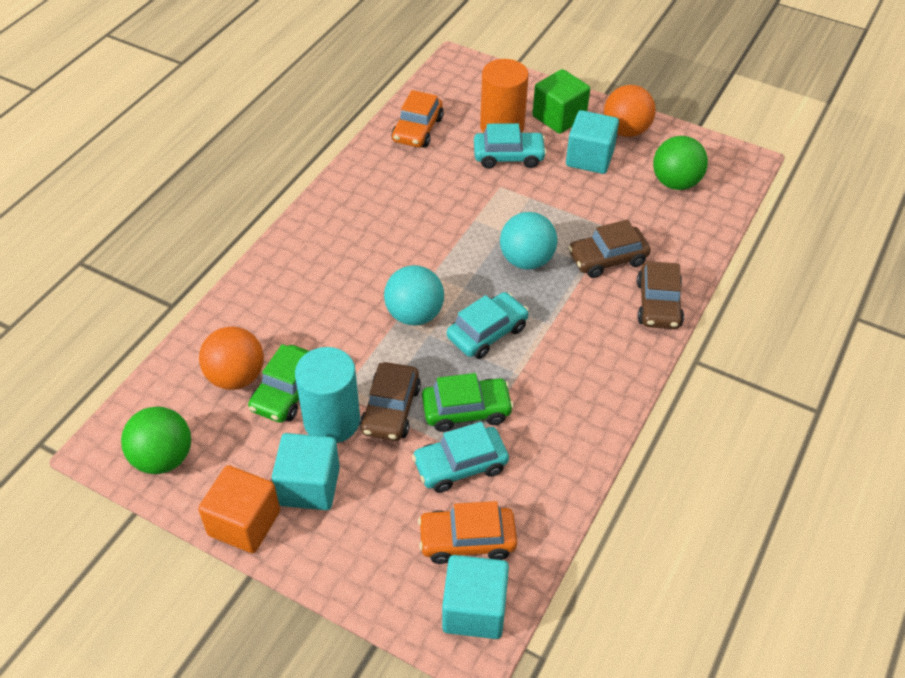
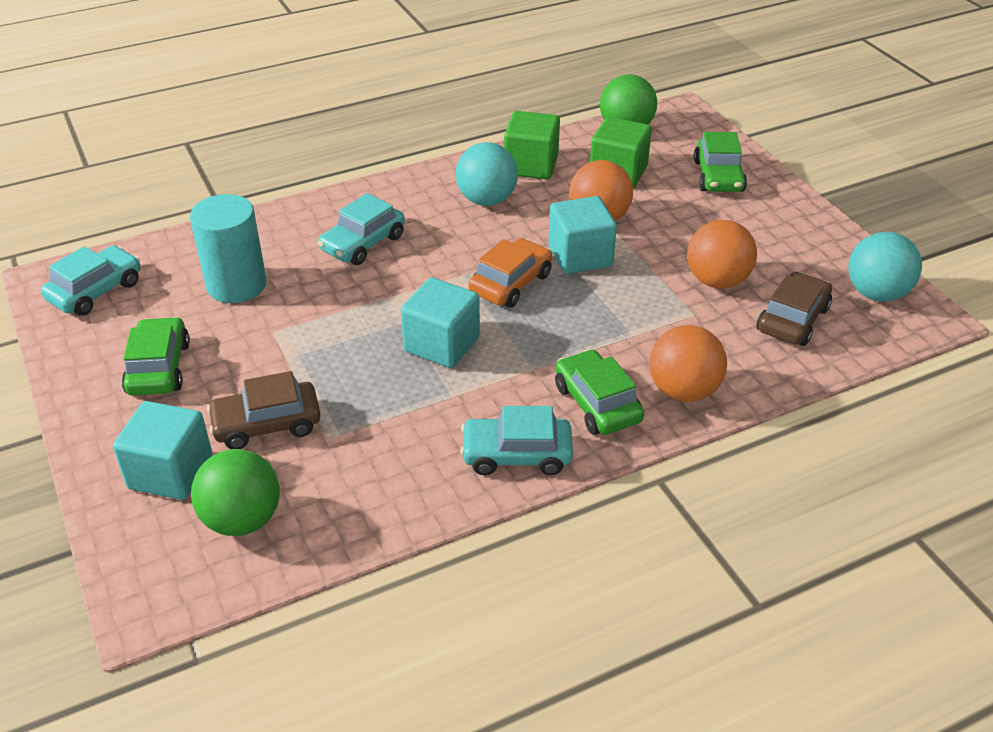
brown car: [359,362,421,441] [568,220,651,278] [637,261,684,329] = 3 -> [207,371,321,449] [757,272,832,346] = 2
green car: [248,344,309,423] [422,373,514,432] = 2 -> [122,317,190,396] [555,349,644,435] [694,132,747,192] = 3
green cube: [532,69,590,134] = 1 -> [504,111,560,179] [590,117,652,188] = 2
orange ball: [199,326,264,390] [604,85,656,137] = 2 -> [569,160,633,221] [649,325,727,402] [687,220,757,289] = 3
orange car: [391,90,444,148] [418,501,517,564] = 2 -> [468,238,552,308] = 1
orange cube: [198,465,280,553] = 1 -> none = 0
orange cylinder: [480,59,529,133] = 1 -> none = 0

